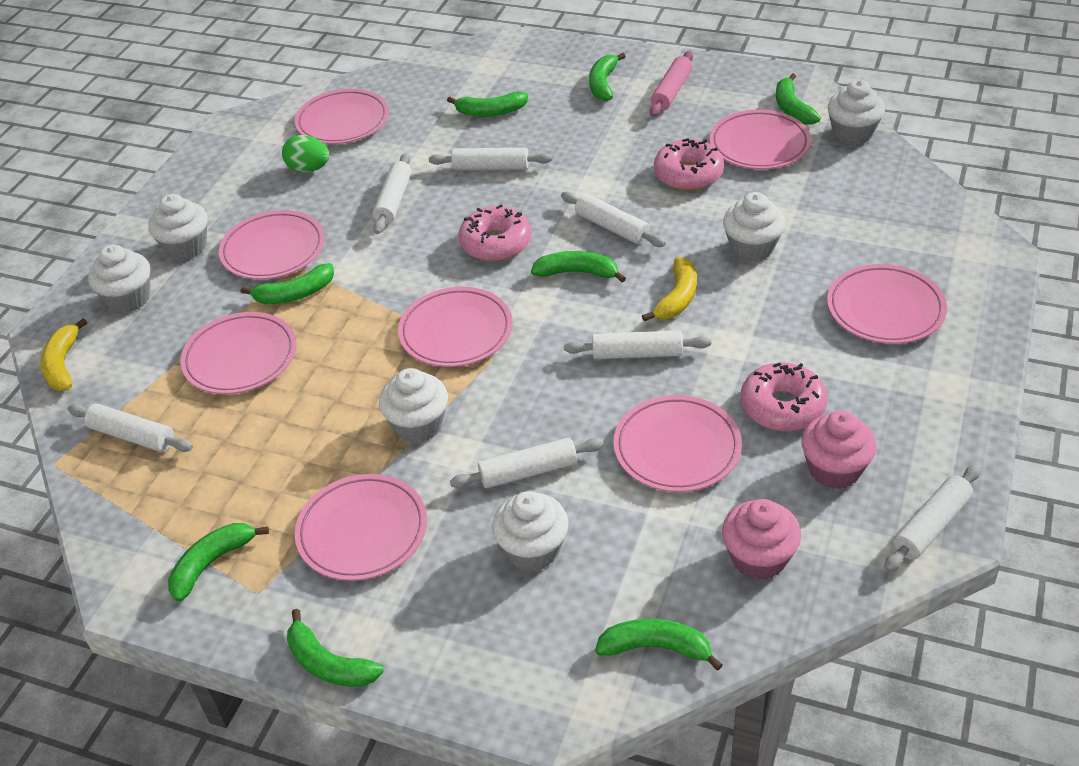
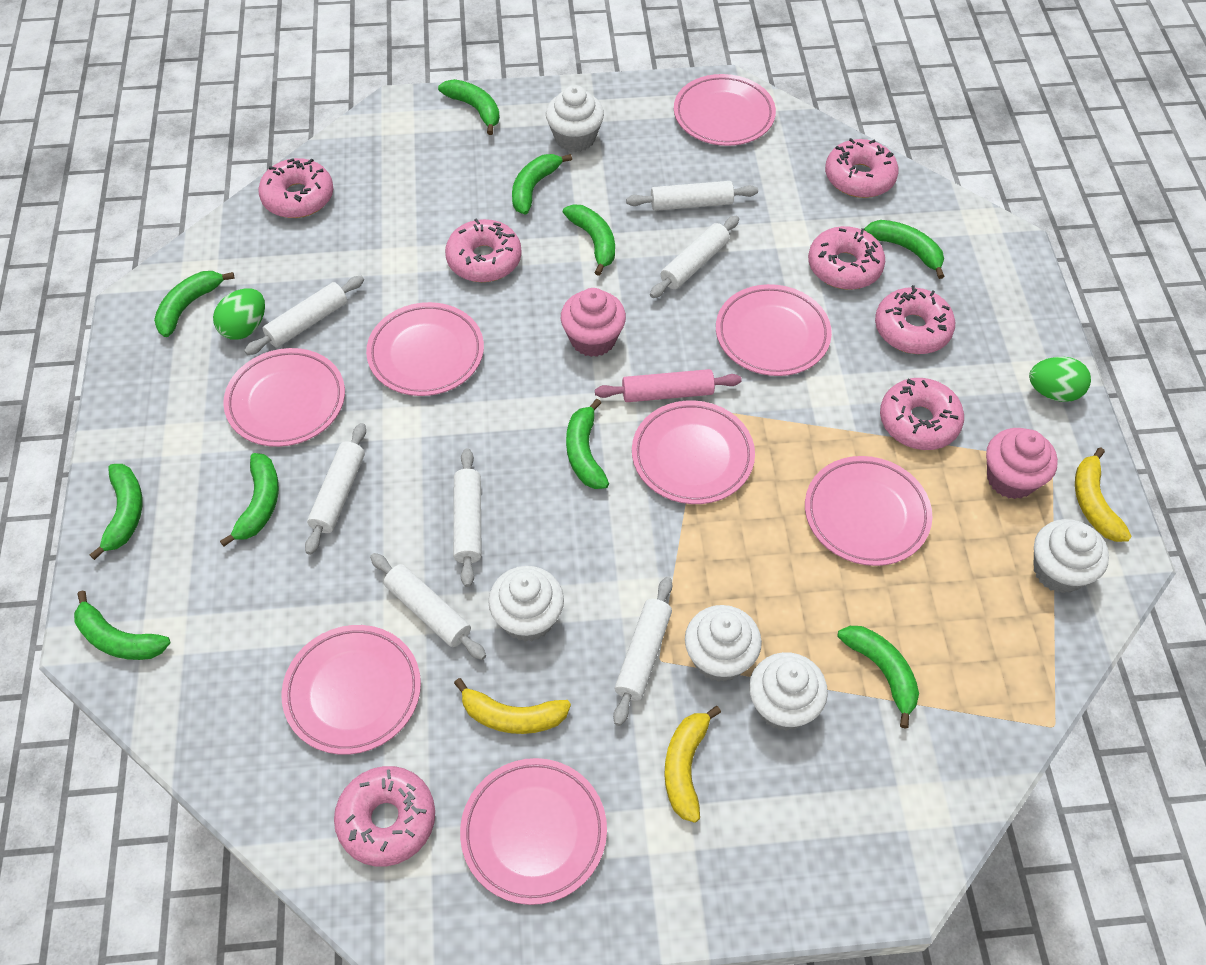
green banana: [168,523,269,602] [241,263,334,304] [287,609,384,687] [447,91,528,117] [531,251,626,283] [589,53,626,101] [595,619,723,671] [776,73,821,125] = 8 -> [74,590,171,660] [90,464,142,560] [154,271,235,337] [220,453,279,547] [438,79,500,135] [512,154,572,215] [563,204,615,276] [566,399,609,489] [837,626,919,729] [864,220,945,279] = 10
green egg: [282,135,329,173] = 1 -> [213,288,265,340] [1029,357,1091,402] = 2
pink donut: [458,204,532,261] [654,138,724,191] [741,362,827,431] = 3 -> [258,158,333,218] [334,766,435,867] [445,218,522,282] [808,226,885,290] [825,138,899,198] [875,285,955,354] [880,378,964,450] = 7
white cupcake: [88,245,150,313] [148,194,207,260] [379,368,448,443] [492,491,569,571] [723,192,785,262] [828,80,885,145] = 6 -> [488,566,564,642] [546,85,604,152] [685,605,762,682] [749,652,828,731] [1033,519,1109,594] = 5
yellow banana: [41,318,87,391] [642,257,697,321] = 2 -> [454,678,571,734] [664,706,721,823] [1075,447,1131,542] = 3

